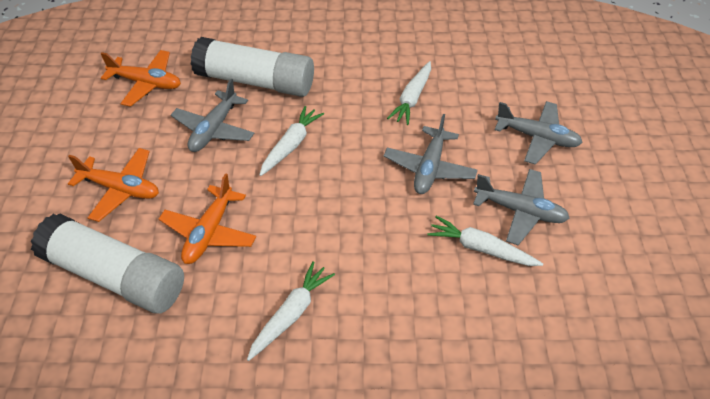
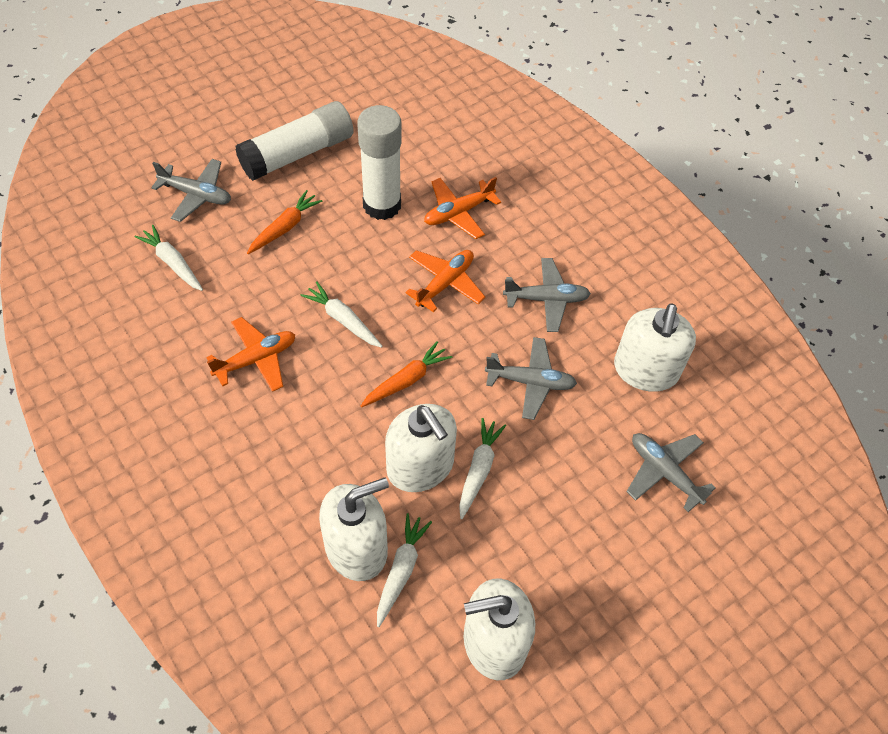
orange carrot: none = 0 -> [247,190,322,254] [361,341,452,407] = 2
white soap dispenser: none = 0 -> [319,477,389,581] [385,404,457,492] [464,578,535,680] [614,304,696,392] = 4

